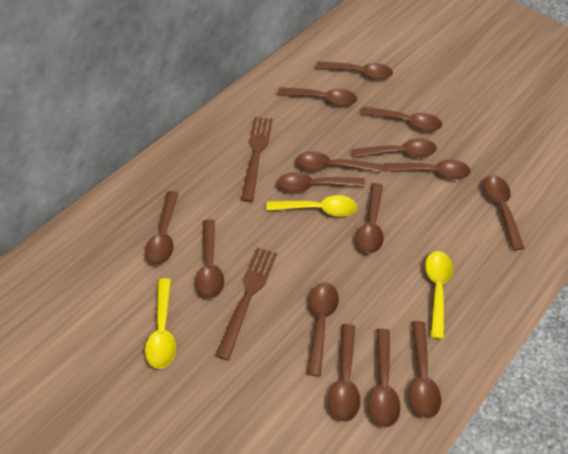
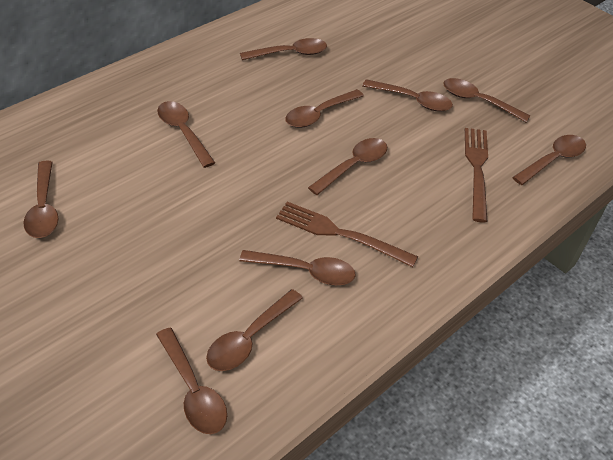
brown spoon: [145,191,178,265] [195,220,224,299] [278,87,357,106] [278,172,365,192] [296,151,382,173] [307,282,339,377] [316,61,393,79] [328,324,360,422] [352,138,437,157] [356,183,384,253] [361,106,442,131] [368,328,401,427] [384,160,471,179] [409,321,441,419] [484,175,525,250] = 15 -> [23,161,58,238] [156,328,227,434] [157,101,215,168] [206,289,303,371] [239,250,355,285] [240,38,327,60] [285,89,364,128] [308,138,387,195] [362,79,453,112] [443,78,530,122] [512,135,586,185] = 11
yellow spoon: [145,278,176,369] [267,195,357,216] [425,251,453,339] = 3 -> none = 0

